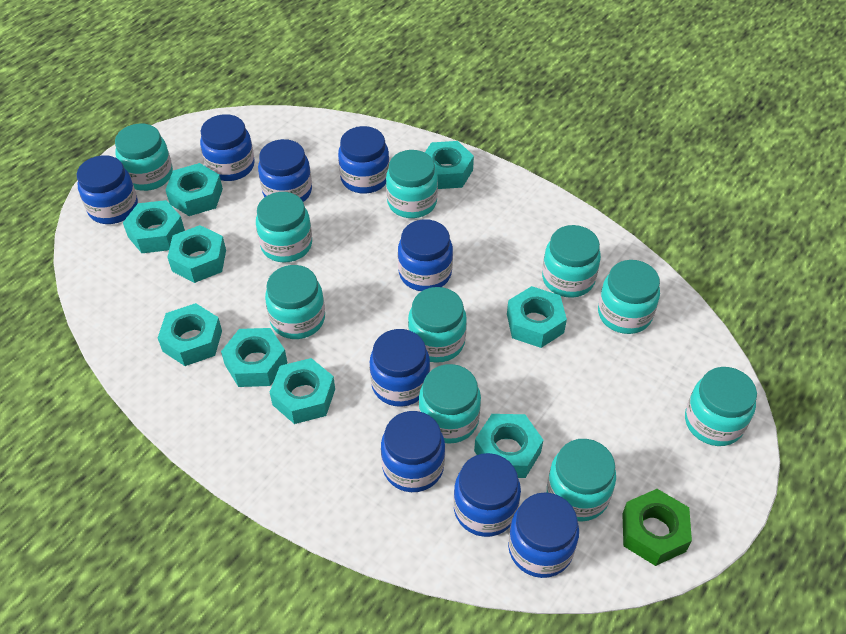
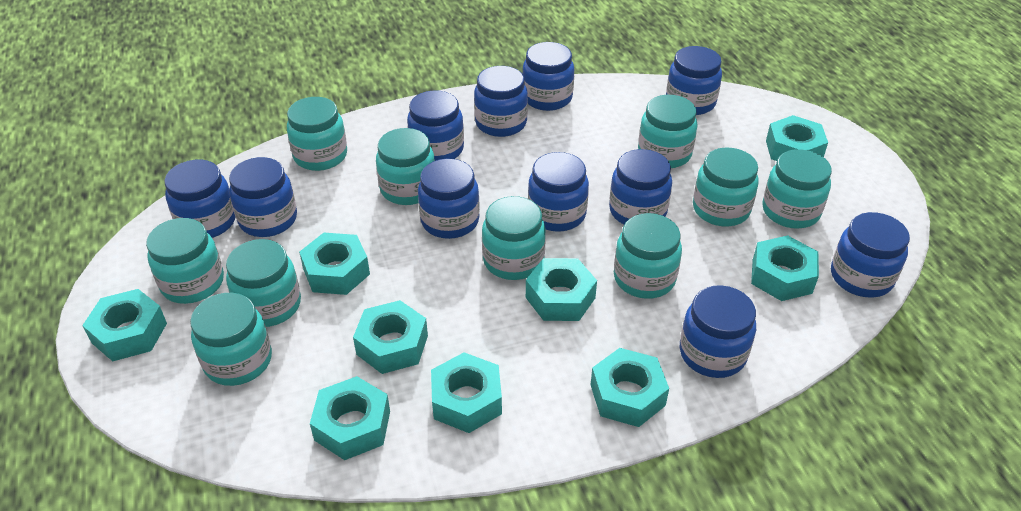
blue jar: [77,155,138,224] [200,114,255,181] [258,139,312,202] [338,126,389,194] [370,329,430,407] [381,411,445,492] [398,219,453,291] [453,453,521,537] [508,492,579,578] = 9 -> [165,160,235,238] [229,157,297,237] [407,90,464,161] [418,159,480,239] [474,66,528,137] [522,42,574,111] [528,152,589,232] [609,149,672,225] [666,46,722,115] [680,285,756,378] [831,212,910,298] = 11
green nut: [622,489,692,566] = 1 -> none = 0

